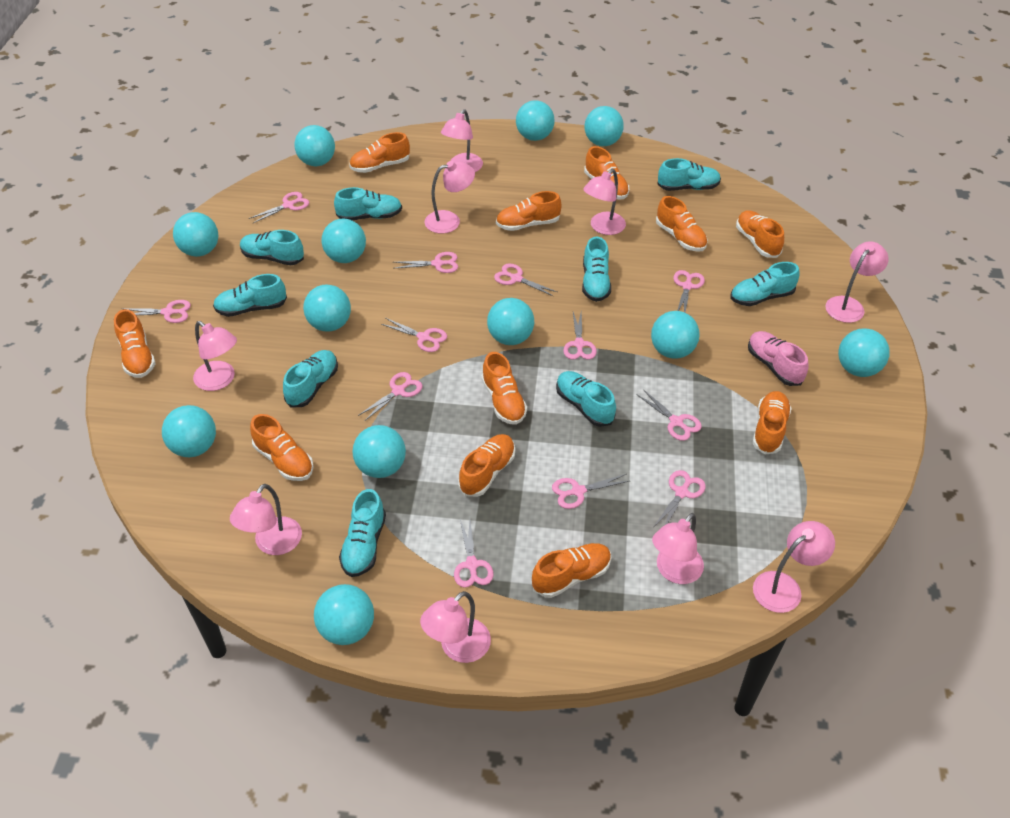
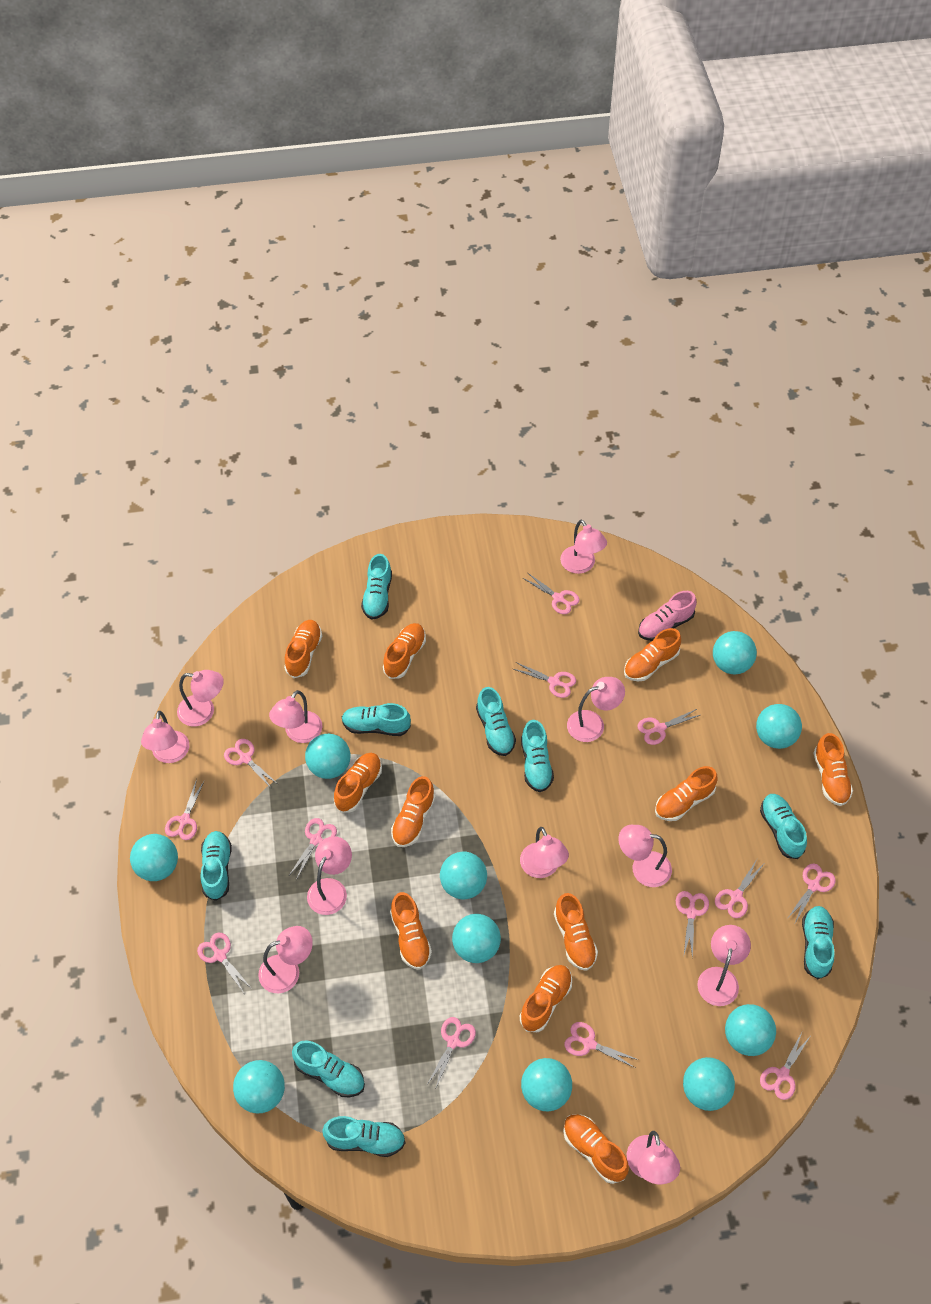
pink lamp: [193,321,237,391] [230,484,302,555] [420,591,491,663] [425,161,475,234] [441,109,483,172] [583,169,626,235] [652,513,704,584] [753,521,835,613] [825,241,889,323] = 9 -> [141,711,189,763] [177,670,224,726] [258,926,313,993] [269,690,322,743] [307,836,352,915] [520,827,569,878] [560,519,607,574] [567,677,625,742] [618,825,672,887] [627,1131,680,1184] [697,925,751,1006] = 11
pink scissors: [128,300,191,323] [249,192,309,223] [358,372,422,421] [381,318,447,352] [393,252,458,273] [454,519,494,588] [494,263,557,297] [552,474,629,509] [563,312,597,360] [637,389,702,441] [654,470,706,526] [674,270,705,312] = 12 -> [165,779,205,840] [197,933,252,993] [224,739,279,789] [289,818,337,880] [428,1017,476,1087] [513,662,576,698] [523,573,580,614] [564,1022,639,1068] [637,709,700,745] [676,891,709,959] [715,859,764,918] [760,1030,810,1100] [787,864,836,923] = 13
turquoise ball: [162,405,216,457] [173,212,218,257] [294,125,335,166] [303,285,351,332] [314,584,374,645] [321,219,366,263] [352,425,406,478] [487,298,534,345] [516,100,555,141] [585,106,624,146] [651,311,700,359] [838,328,889,377] = 12 -> [130,834,178,881] [233,1060,285,1114] [305,734,350,779] [440,852,487,899] [452,914,501,963] [521,1058,572,1111] [683,1057,735,1111] [713,631,757,674] [725,1004,776,1056] [756,704,802,749] = 10

